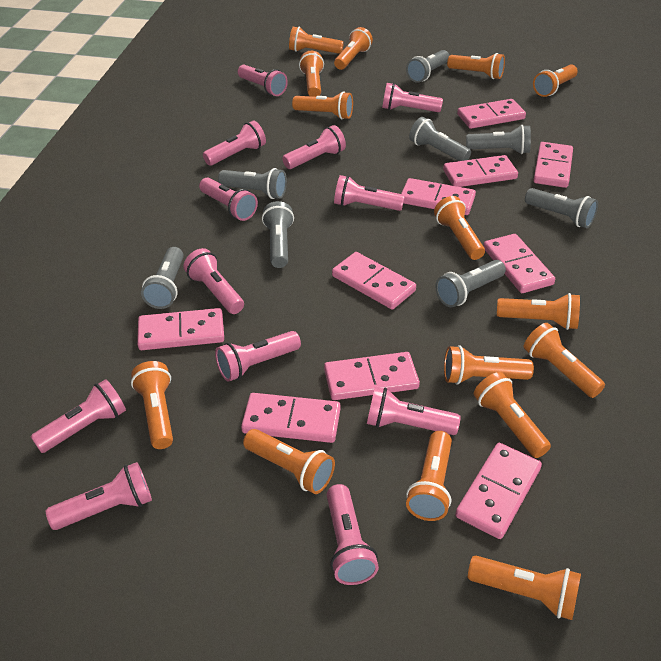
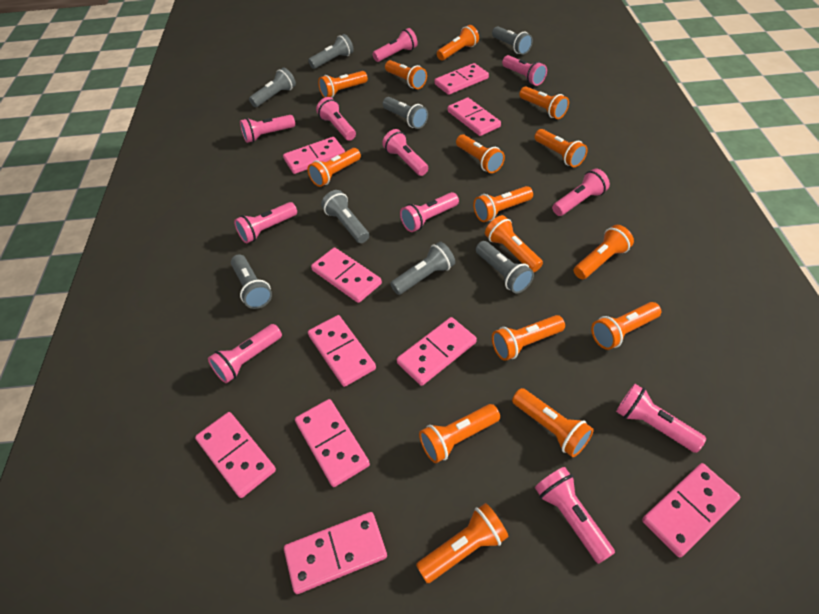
pink flashlight: [31,379,126,453] [46,462,152,530] [183,248,244,314] [199,178,258,221] [203,120,266,166] [215,331,301,381] [238,65,288,96] [282,125,346,169] [327,484,379,585] [334,175,405,211] [367,387,461,435] [382,83,443,112] = 12 -> [208,324,282,383] [234,202,297,243] [240,115,295,143] [316,97,356,141] [373,28,418,62] [382,129,428,176] [400,192,459,232] [502,55,547,86] [535,467,615,564] [552,169,610,216] [616,384,706,453] = 11

